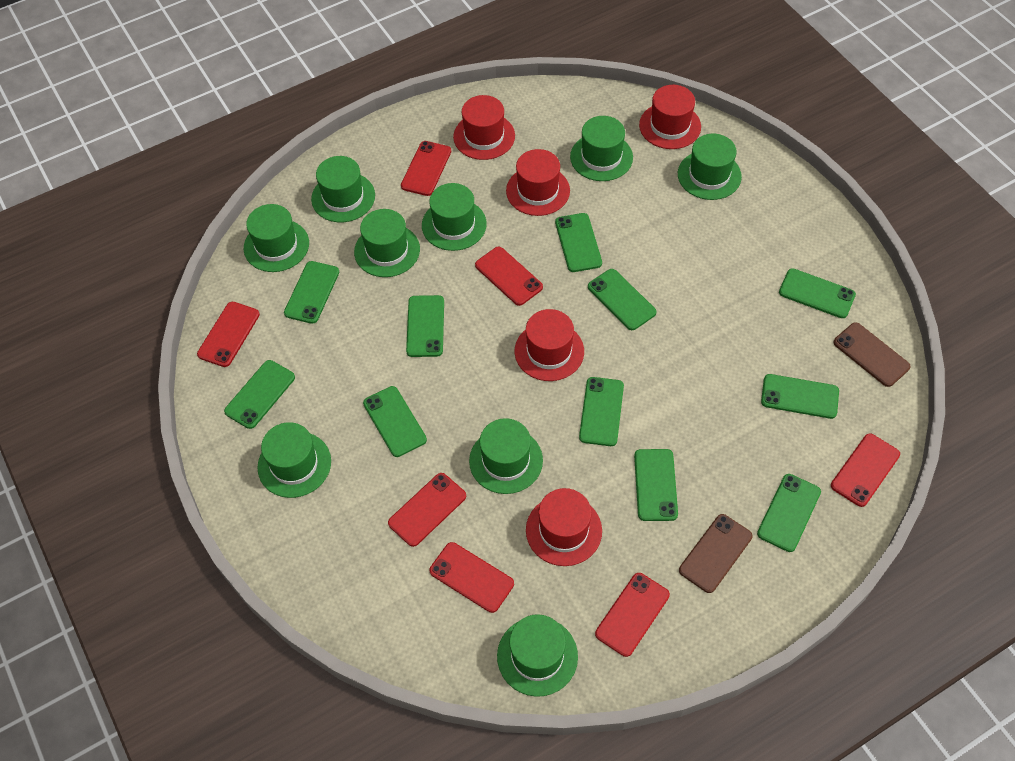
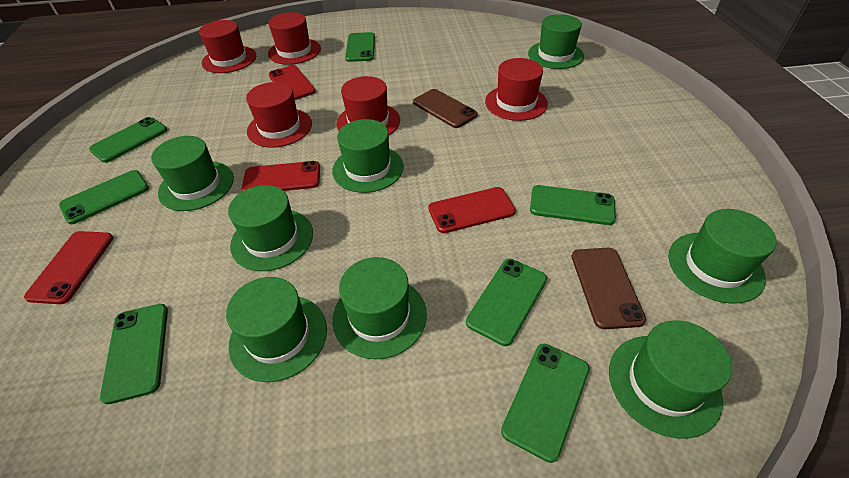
green hat: [244,204,309,272] [257,422,331,498] [311,156,375,222] [354,209,420,277] [422,183,487,251] [469,418,543,494] [497,614,578,697] [570,116,633,181] [678,134,742,200] = 9 -> [151,136,234,211] [226,277,327,382] [228,185,313,271] [332,119,404,193] [332,257,427,359] [528,14,584,69] [609,320,732,439] [669,209,777,304] = 8
green phone: [224,360,295,429] [284,261,339,324] [363,386,427,457] [406,295,444,357] [555,213,602,272] [579,377,624,446] [588,269,656,330] [634,449,678,521] [757,474,821,552] [761,374,839,419] [779,268,856,318] = 11 -> [59,170,149,224] [89,117,167,163] [100,304,168,404] [345,32,375,62] [466,259,547,346] [501,344,590,463] [530,185,616,225] = 7
red phone: [197,302,260,367] [388,473,466,547] [401,141,451,196] [429,542,514,613] [475,247,543,306] [595,573,670,657] [831,434,900,507] = 7 -> [24,231,113,304] [242,161,320,192] [269,65,316,100] [428,187,516,233] = 4

